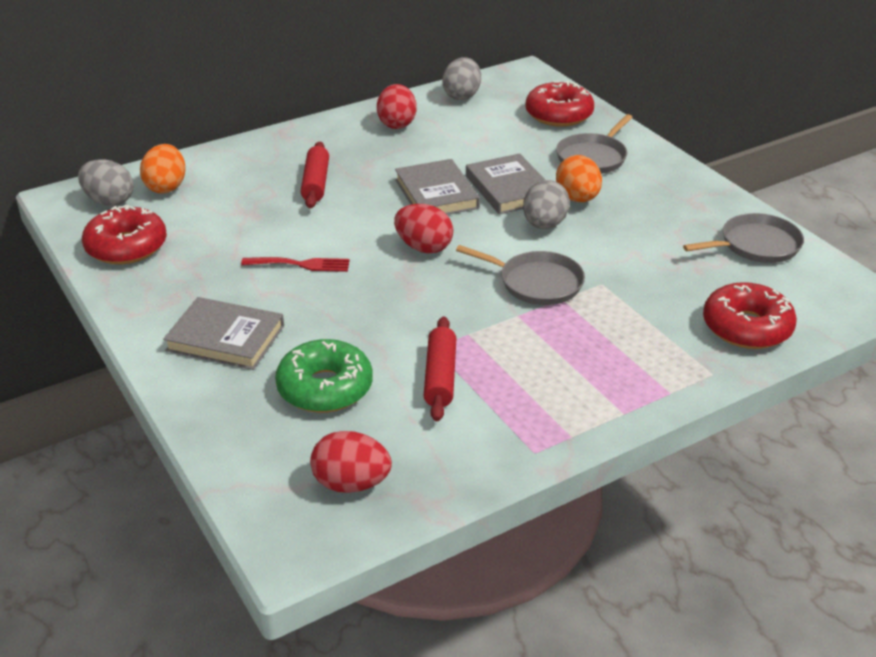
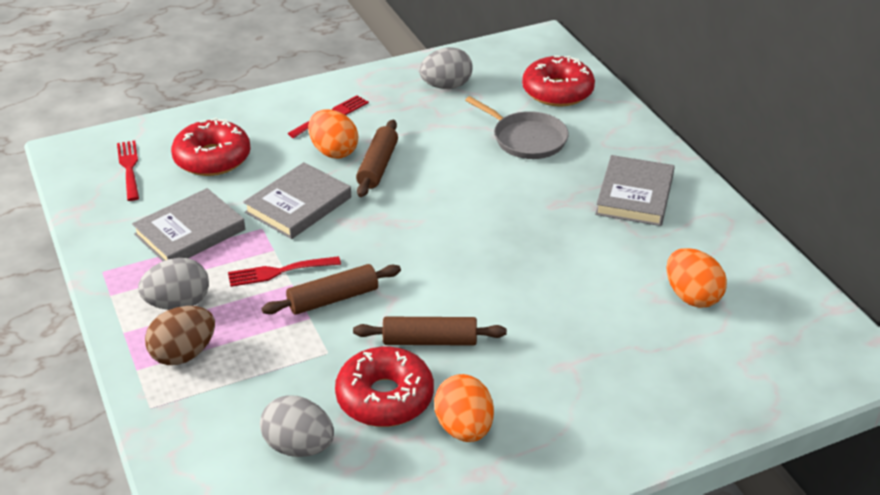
brown egg: none = 0 -> [145,306,215,365] = 1
brown rolling pin: none = 0 -> [261,264,401,315] [353,317,507,346] [356,120,398,197] = 3
green donut: [275,339,373,413] = 1 -> none = 0
grey pan: [456,245,585,305] [556,114,632,174] [683,213,804,263] = 3 -> [465,96,569,159] = 1
orange egg: [140,144,185,194] [556,155,602,202] = 2 -> [308,110,358,159] [434,374,494,442] [667,248,727,308] = 3
red egg: [310,431,392,493] [377,84,416,129] [394,204,453,254] = 3 -> none = 0
red fork: [241,257,350,272] = 1 -> [117,141,139,201] [228,256,341,287] [287,95,369,138] = 3
red rolling pin: [301,142,329,208] [423,317,456,421] = 2 -> none = 0

